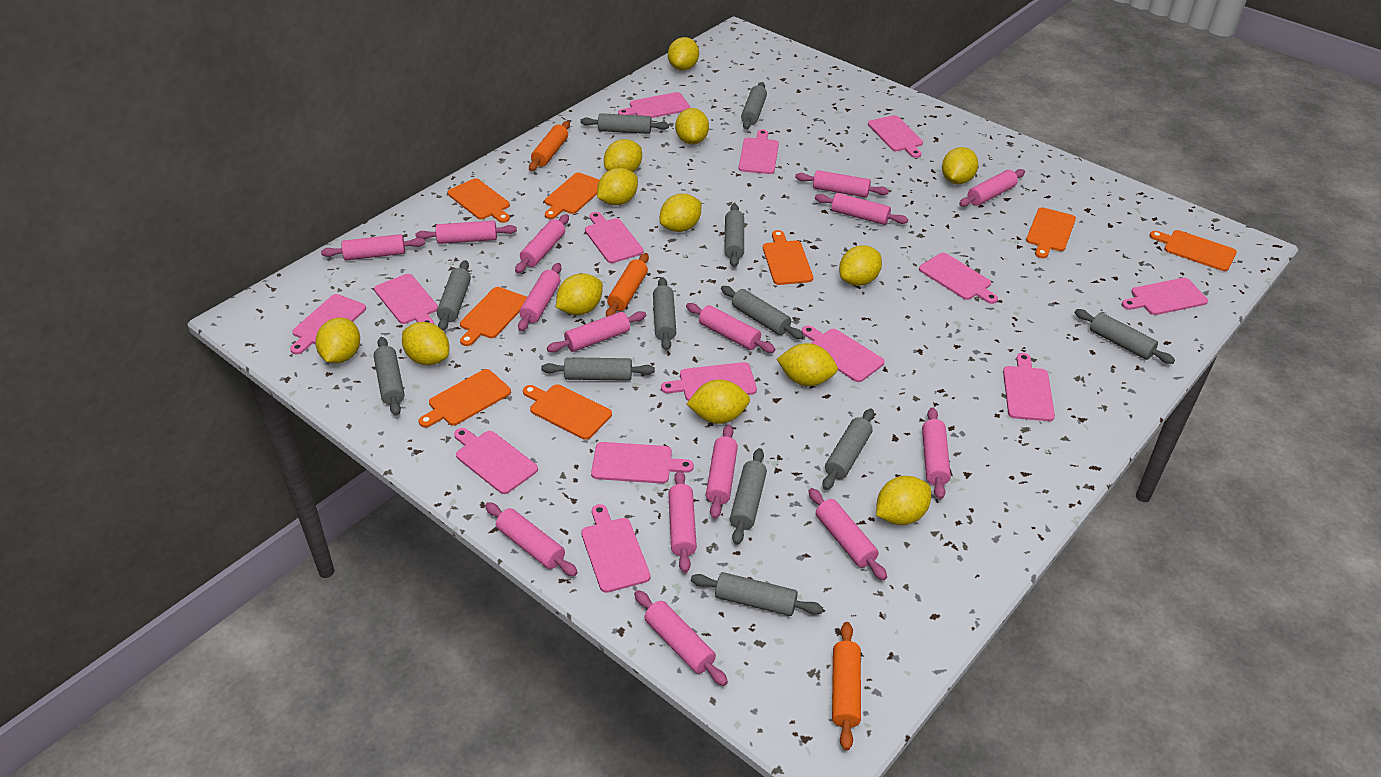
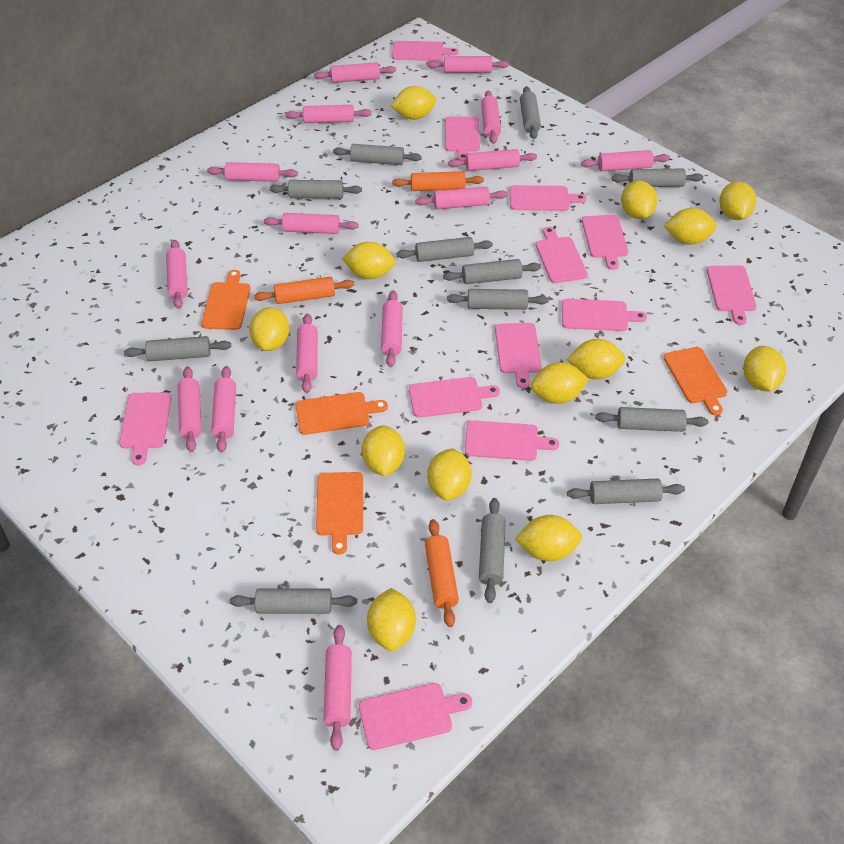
orange cutting board: [419,369,511,428] [447,178,510,223] [460,287,527,346] [523,384,612,440] [545,173,599,219] [763,230,813,285] [1026,207,1076,258] [1150,230,1237,271] = 8 -> [201,270,251,330] [295,392,388,435] [316,472,363,555] [664,347,727,416] = 4
pink cutting board: [290,294,366,354] [374,274,438,324] [454,428,538,494] [581,504,651,593] [585,212,644,263] [591,442,694,484] [618,92,690,118] [661,362,757,401] [739,129,779,174] [802,326,885,382] [868,115,923,158] [919,253,998,304] [1003,353,1055,421] [1122,278,1208,315] = 14 -> [119,392,172,465] [359,683,472,750] [392,41,459,61] [409,377,500,418] [445,116,480,160] [465,420,559,461] [495,323,542,388] [510,185,586,211] [536,227,588,283] [562,299,647,331] [582,215,628,270] [707,266,757,325] = 12

